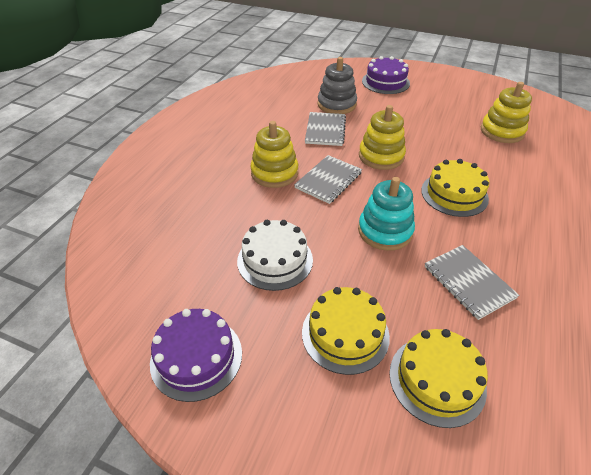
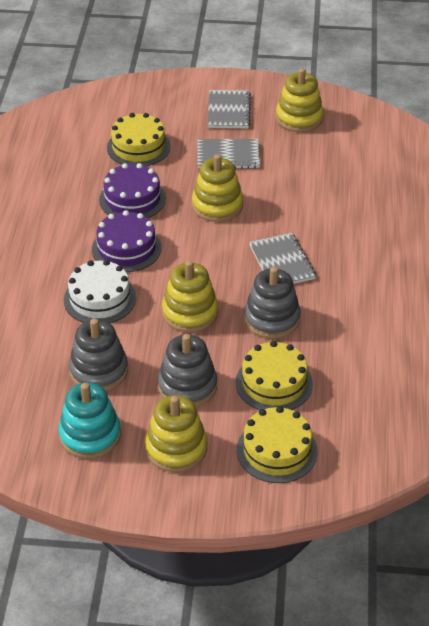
grey stacking toy: [318,57,357,114] = 1 -> [69,318,128,391] [158,334,217,407] [244,267,301,339] = 3
yellow stacking toy: [250,121,298,188] [359,105,406,170] [481,82,532,143] = 3 -> [145,395,207,472] [162,260,218,332] [192,154,243,222] [276,68,324,132] = 4

